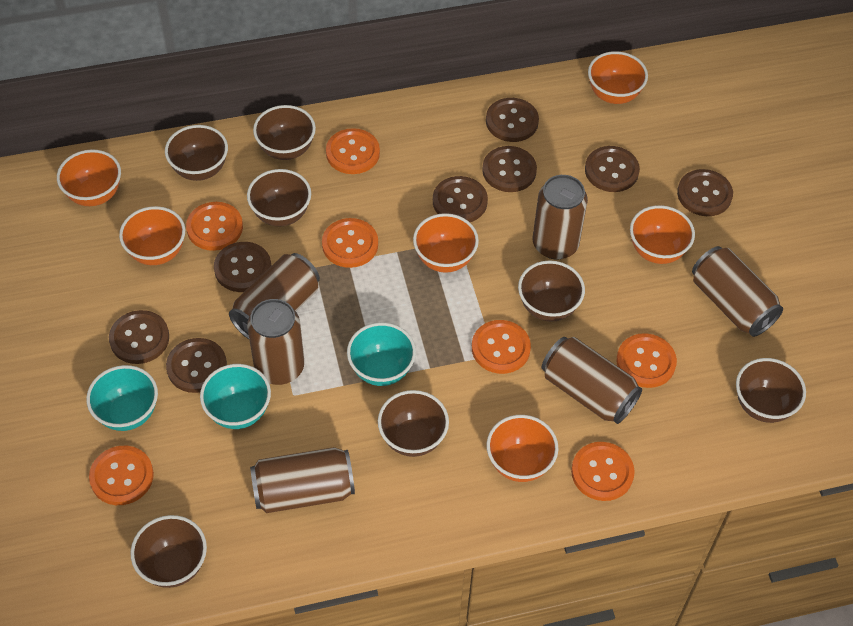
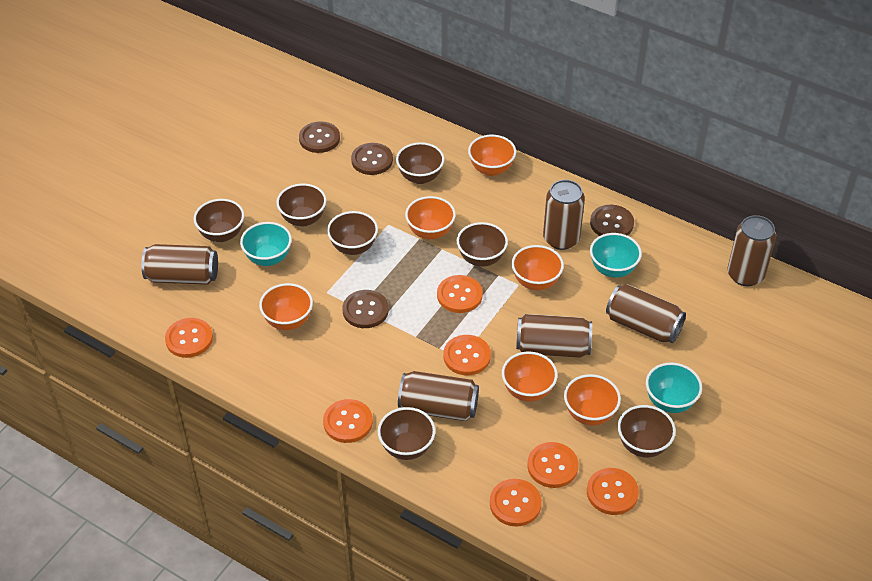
brown button: [109,310,169,364] [166,338,227,393] [214,242,271,292] [433,176,488,222] [482,146,537,192] [486,98,539,142] [585,146,640,192] [677,169,733,216] = 8 -> [299,121,340,153] [342,290,389,328] [351,143,393,175] [590,205,634,236] = 4

